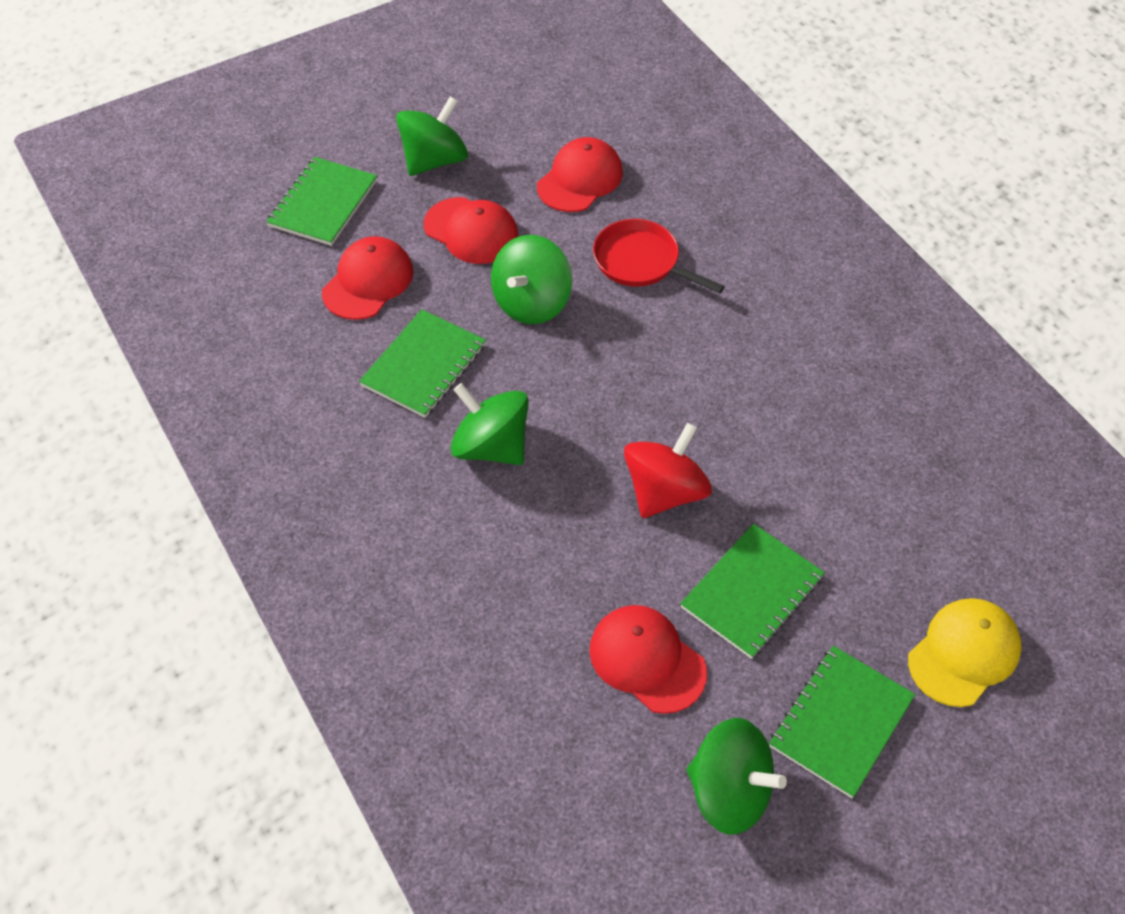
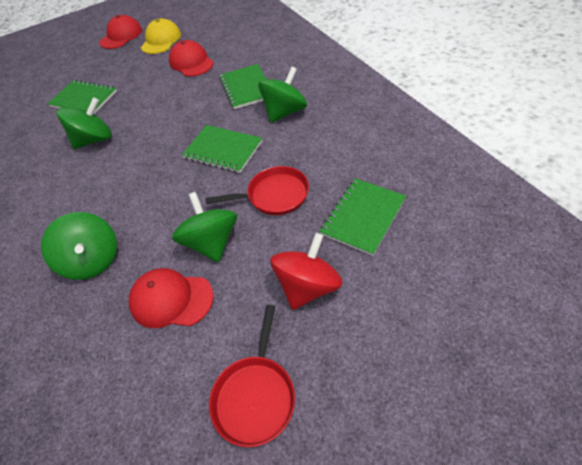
red cap: [322,236,413,320] [424,197,518,264] [537,137,623,212] [589,605,707,714] = 4 -> [99,15,142,49] [129,268,214,328] [169,40,214,77] = 3
red pan: [593,219,725,293] = 1 -> [206,166,309,215] [209,305,295,447] = 2

